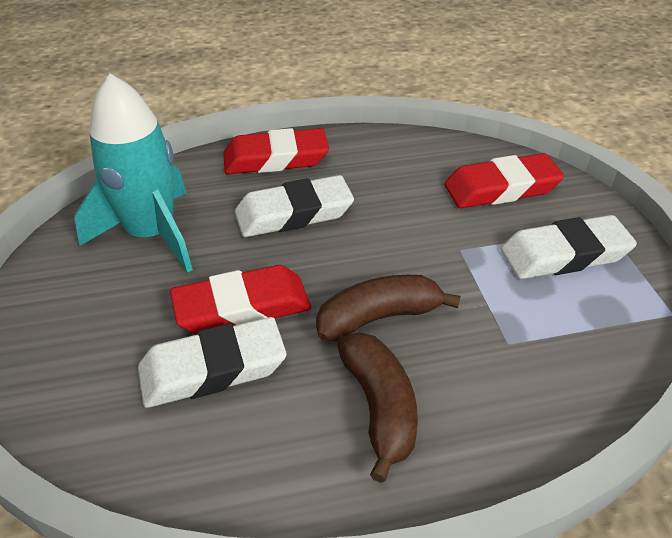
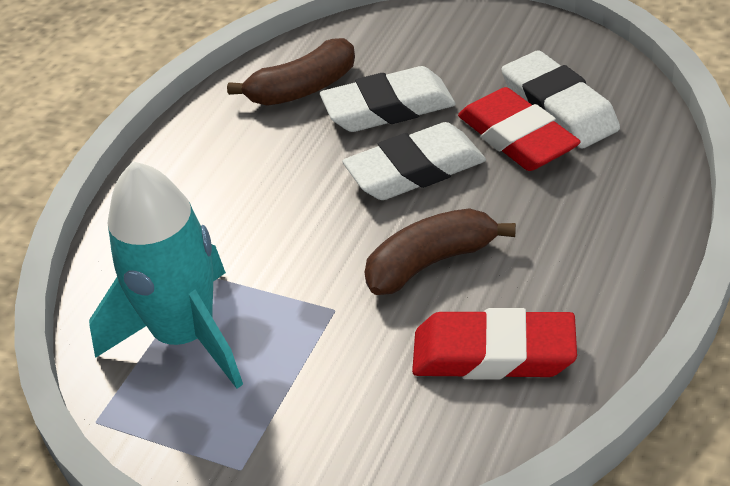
red eraser: [170,265,311,334] [223,128,329,174] [444,153,564,208] = 3 -> [412,308,577,380] [458,87,581,171] = 2

